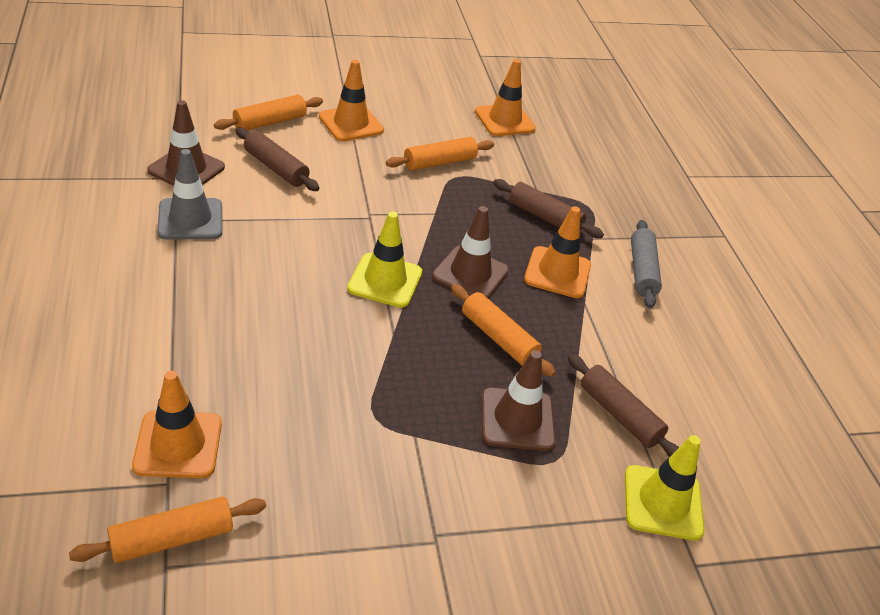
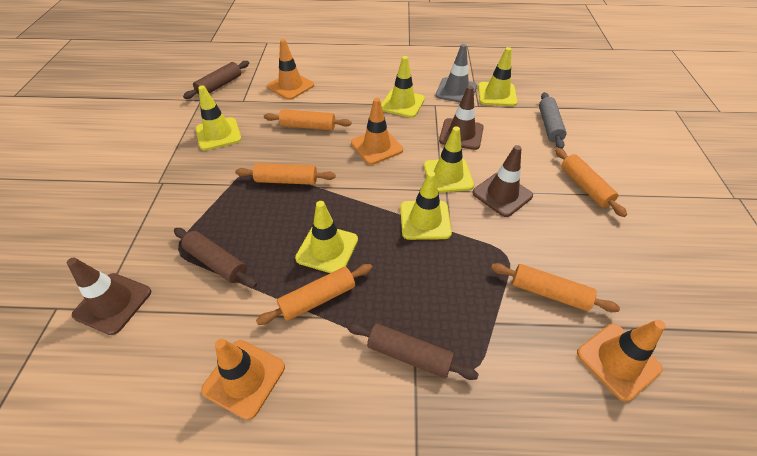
orange rolling pin: [69,497,266,563] [214,95,323,130] [386,137,494,171] [451,284,556,377] = 4 -> [235,163,336,185] [256,264,372,325] [264,109,351,130] [491,263,620,312] [555,148,627,217] = 5
yellow traffic cone: [347,212,422,308] [625,435,705,541] = 2 -> [196,85,242,151] [295,201,358,273] [381,56,425,118] [400,171,452,240] [424,126,474,193] [478,47,518,106] = 6

